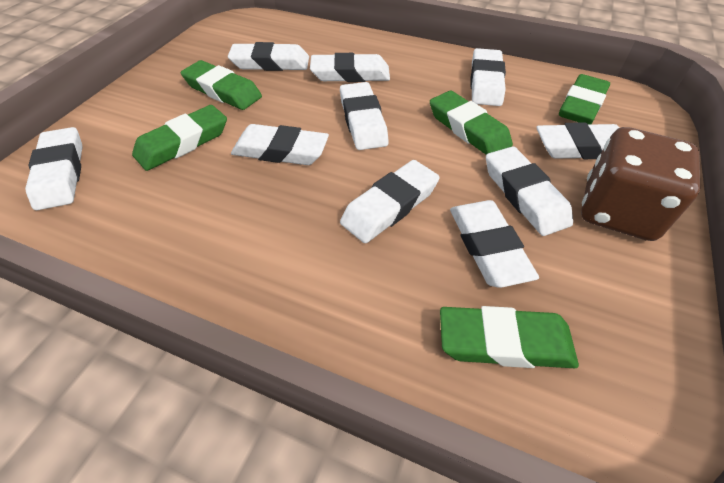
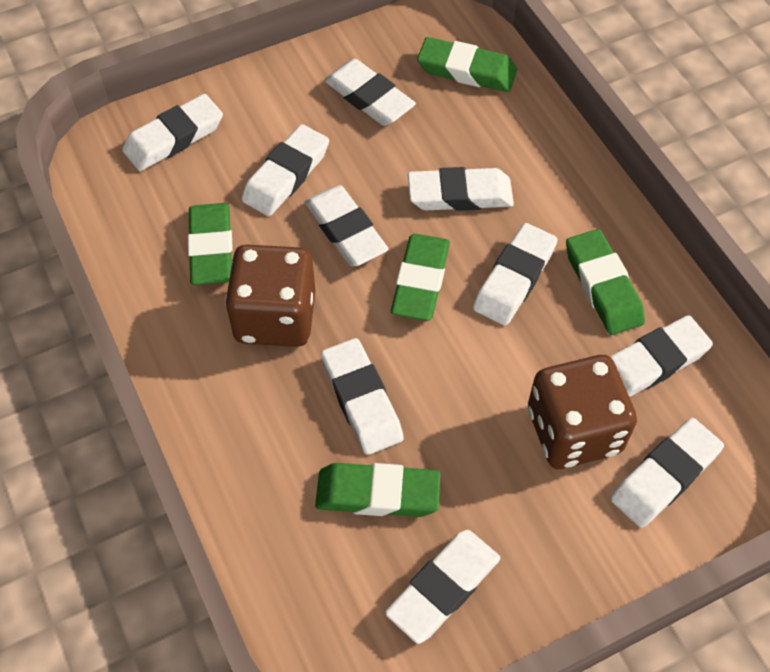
brown dice: [581,127,700,241] = 1 -> [225,244,315,347] [528,355,637,469] = 2

